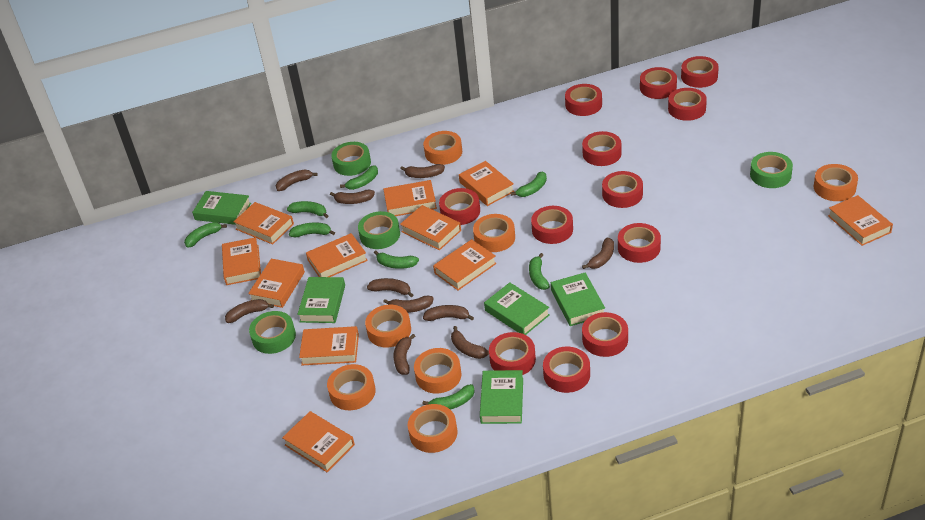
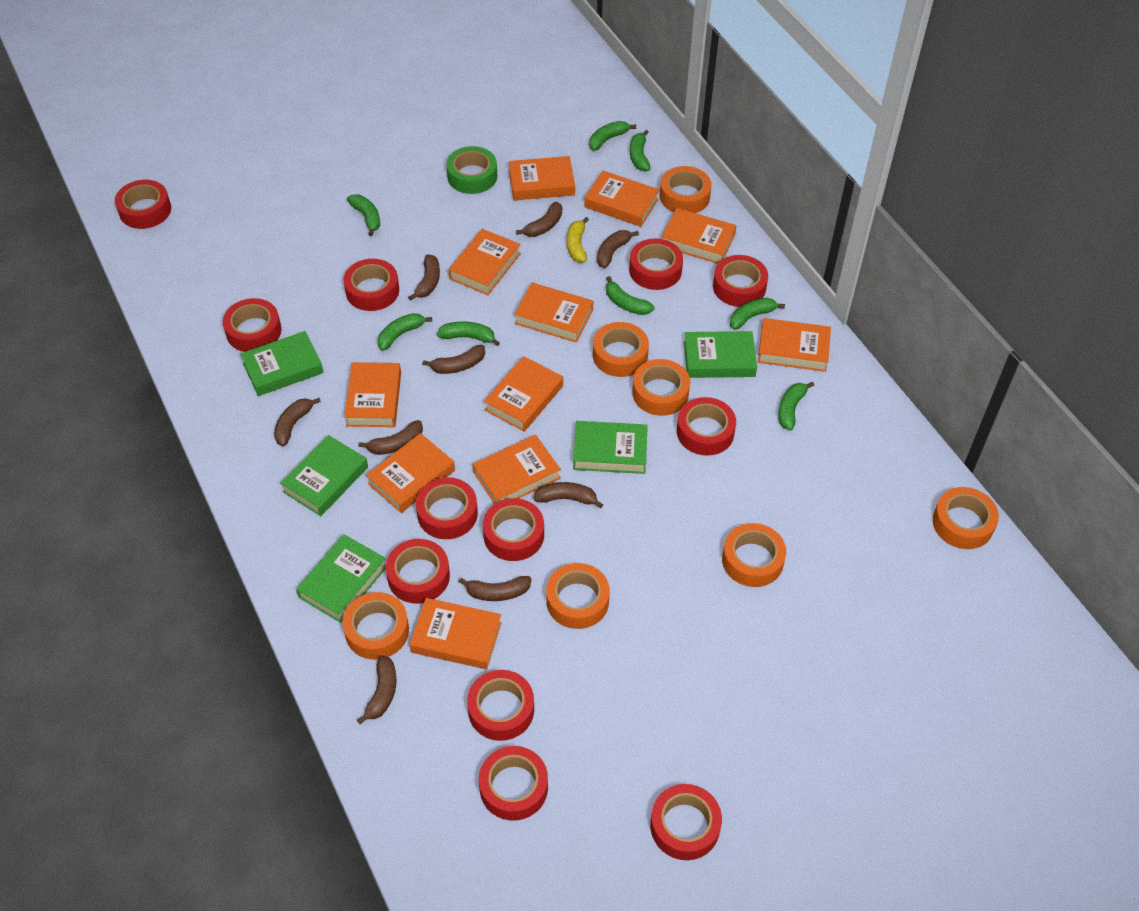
brown banana: [225,299,274,323] [276,169,318,191] [330,190,375,204] [367,278,413,297] [383,296,434,313] [394,334,415,375] [400,164,445,178] [423,305,474,321] [451,326,489,359] [582,238,614,269] = 10 -> [274,398,321,446] [357,656,396,724] [359,420,423,455] [408,255,440,301] [423,345,485,374] [459,576,531,601] [516,202,562,237] [534,482,603,508] [597,230,639,268] = 9
green tape: [249,311,296,354] [331,142,371,176] [358,211,400,249] [750,152,793,188] = 4 -> [446,146,497,194] = 1
yellow banana: none = 0 -> [567,217,589,263] = 1

